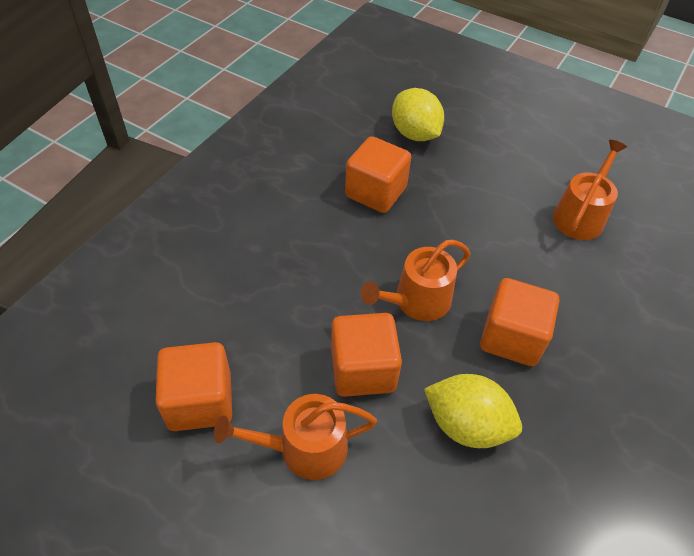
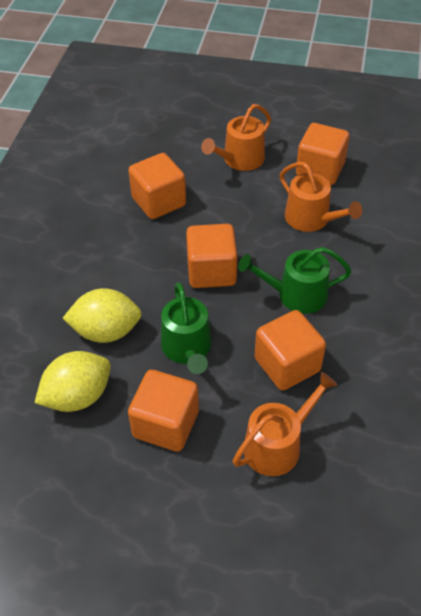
green watering can: none = 0 -> [161,282,212,374] [238,247,352,314] = 2
orange cube: [155,342,232,431] [331,313,402,397] [345,136,411,213] [480,278,559,366] = 4 -> [128,153,186,219] [128,370,199,452] [186,224,237,288] [255,310,326,390] [296,123,350,185] = 5

